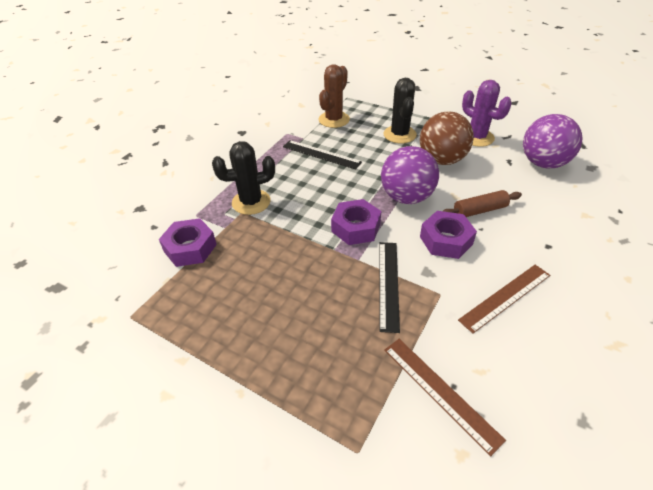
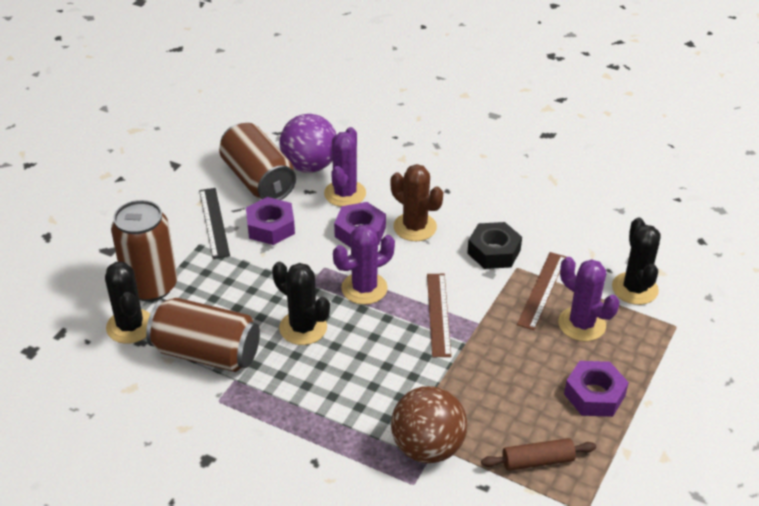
black cactus: [212,141,275,215] [383,78,417,143] = 2 -> [105,262,150,344] [272,262,330,345] [612,217,661,305] = 3
black nut: none = 0 -> [467,222,522,269] = 1
black ruler: [283,140,362,169] [379,242,400,333] = 2 -> [199,188,230,259] = 1
brown can: none = 0 -> [111,200,177,301] [146,298,260,372] [219,123,296,200] = 3
purple ball: [381,146,439,204] [523,114,583,168] = 2 -> [279,114,337,173] = 1
purple cactus: [462,80,512,147] = 1 -> [324,127,366,207] [333,224,395,305] [558,257,619,341] = 3

